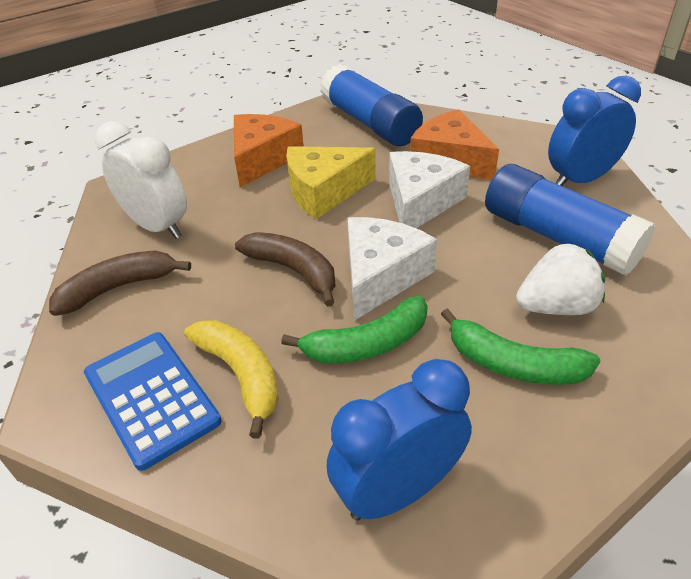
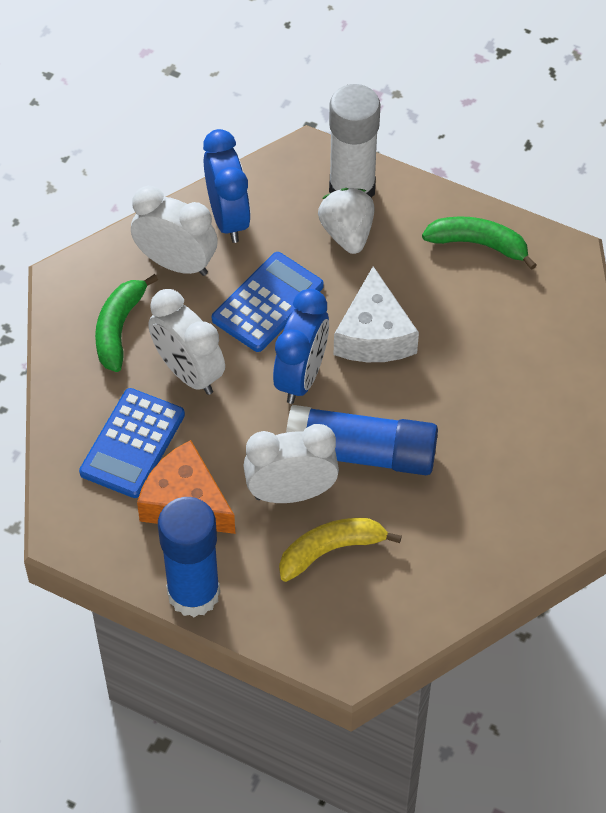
blue calculator: [84,332,222,471] = 1 -> [79,388,185,498] [212,252,324,352] = 2
brown banana: [49,251,191,316] [235,232,335,306] = 2 -> none = 0
orange cheese: [234,114,304,187] [410,109,499,180] = 2 -> [137,440,235,534] = 1
white cheese: [348,217,437,321] [389,151,470,228] = 2 -> [334,266,419,362] = 1
white clock: [95,121,187,239] = 1 -> [131,186,218,276] [148,289,225,395] [243,424,339,503] = 3
white glue stick: none = 0 -> [329,84,380,197] = 1
yellow cheese: [286,146,376,219] = 1 -> none = 0

